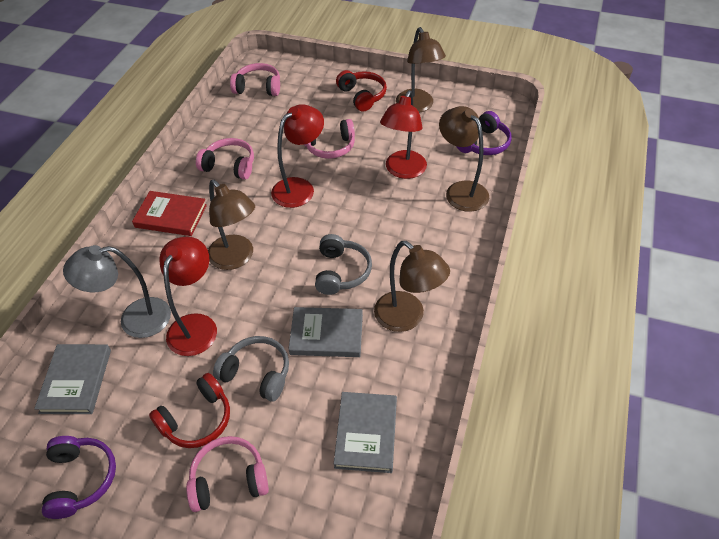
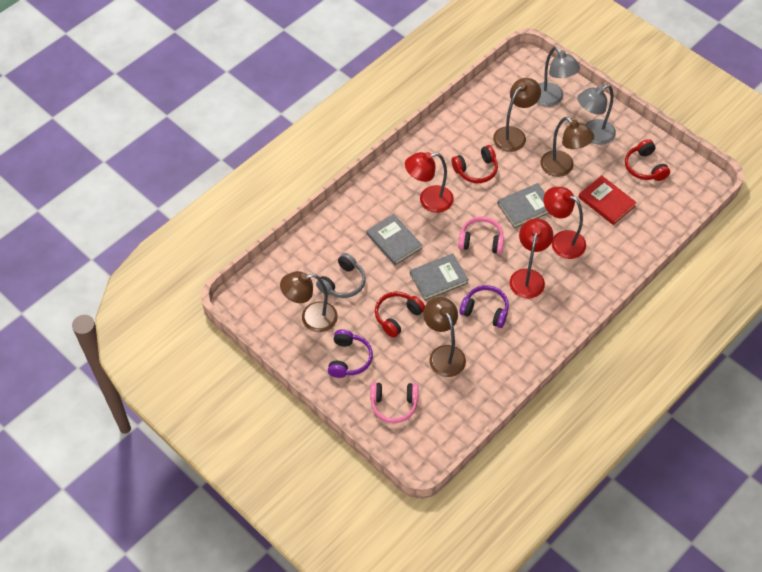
grey headphones: [213,336,289,402] [315,234,372,295] = 2 -> [316,253,366,298] = 1
grey lamp: [63,245,171,338] = 1 -> [537,47,580,107] [577,84,616,145] = 2
pink headphones: [186,436,269,512] [196,138,254,180] [230,63,280,96] [304,119,355,159] = 4 -> [370,382,418,423] [458,217,504,254] = 2
red headphones: [149,373,230,448] [336,70,387,111] = 2 -> [375,292,425,338] [452,145,498,183] [625,139,670,181] = 3

